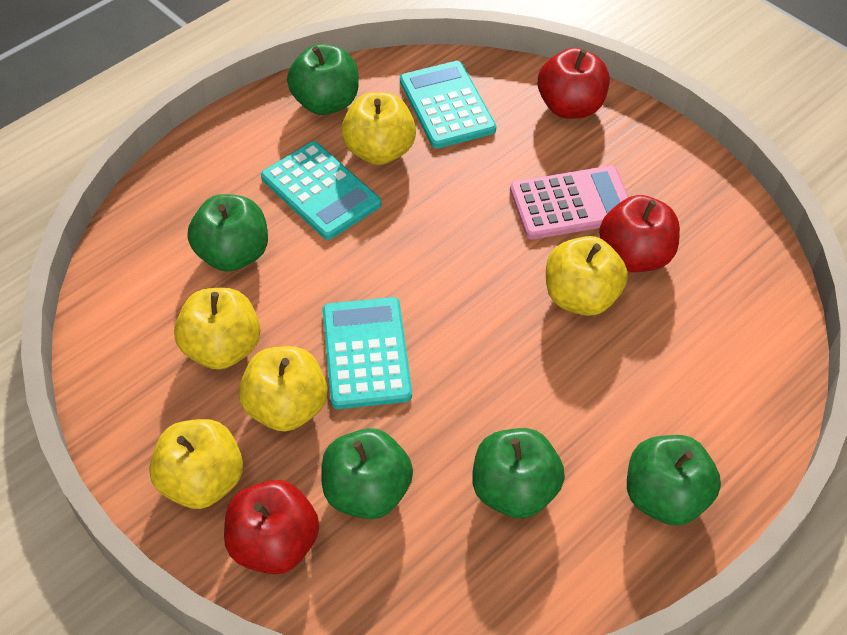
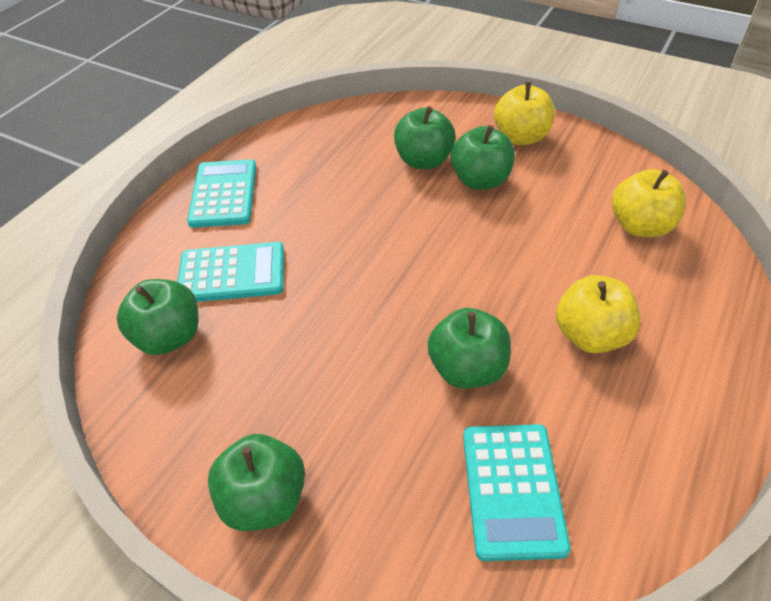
pink calculator: [510,166,629,239] = 1 -> none = 0
red apple: [224,480,319,574] [538,48,610,119] [599,195,680,272] = 3 -> none = 0
yellow apple: [149,419,243,509] [174,288,260,369] [239,346,328,432] [341,92,416,165] [546,236,628,316] = 5 -> [494,82,555,145] [556,275,641,353] [612,169,686,237] = 3

